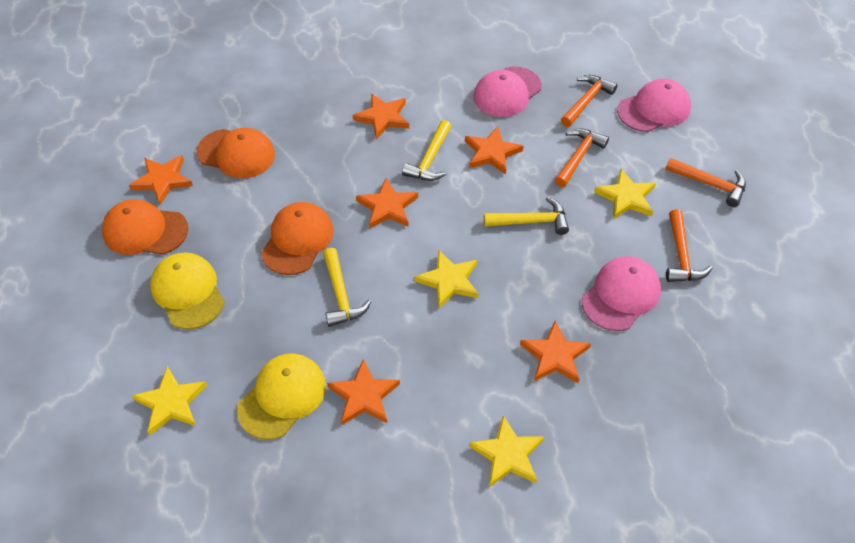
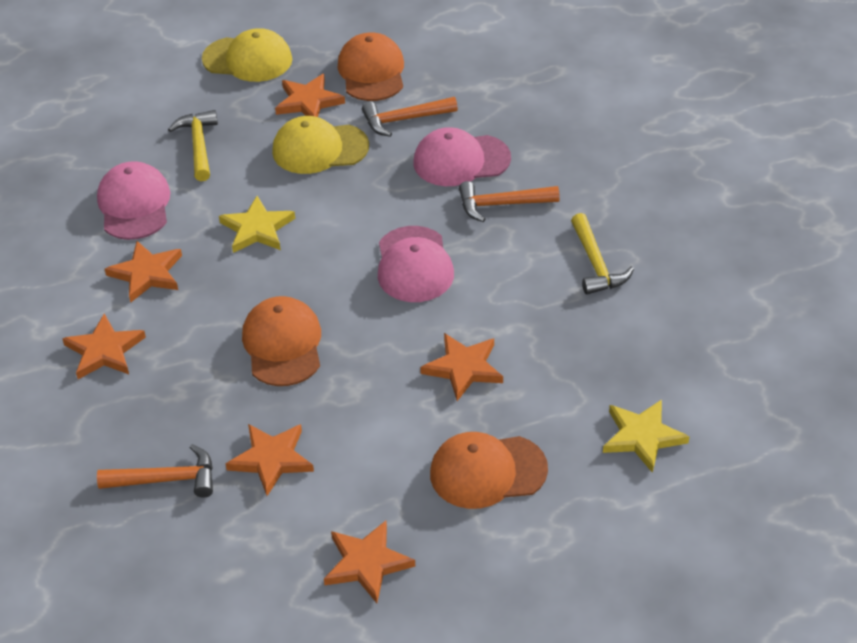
orange hammer: [555,128,609,187] [561,75,617,127] [665,158,746,207] [666,209,712,282] = 4 -> [97,444,213,498] [362,97,458,137] [459,181,560,222] = 3
yellow hammer: [323,248,371,327] [402,120,451,181] [484,197,569,235] = 3 -> [168,110,218,181] [571,213,634,295] = 2
yellow star: [132,366,207,435] [414,250,479,308] [469,415,544,487] [594,169,656,219] = 4 -> [219,196,295,253] [603,400,690,473] = 2

